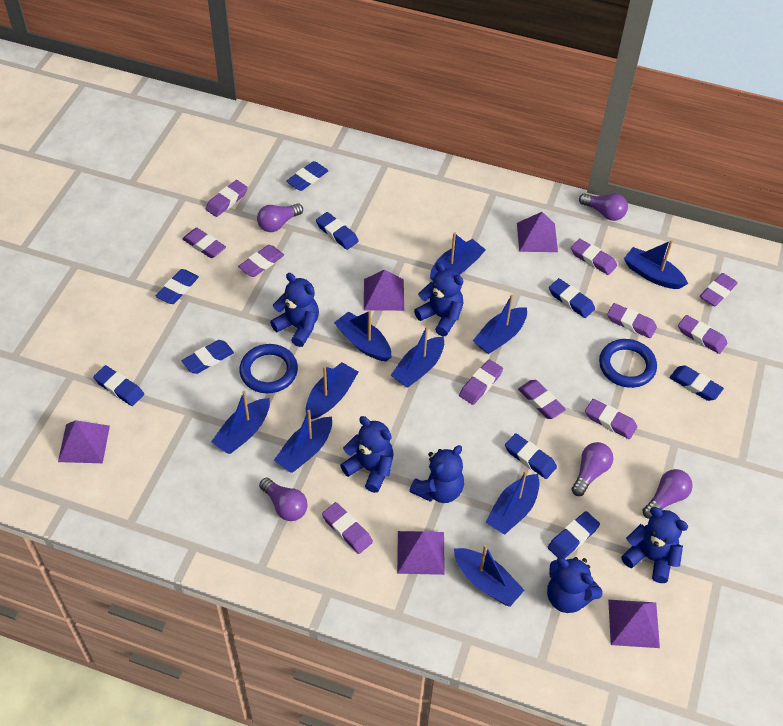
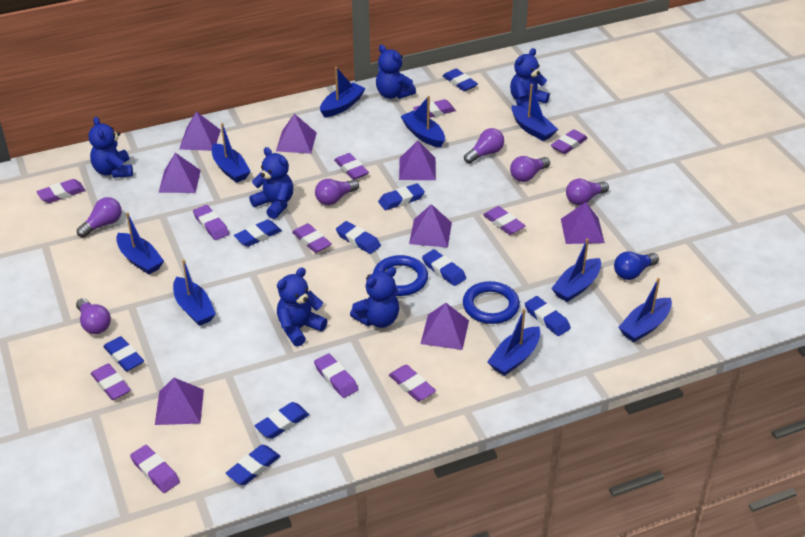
blue boat: [211,391,270,454] [274,410,332,473] [306,362,358,419] [334,310,391,361] [391,326,444,388] [430,232,486,281] [454,545,525,607] [473,294,527,354] [486,470,540,535] [624,240,688,289] = 10 -> [116,212,164,275] [173,259,216,326] [212,123,251,183] [320,67,366,117] [400,96,445,148] [487,309,540,376] [512,84,558,141] [551,238,601,302] [618,278,672,342] = 9
blue light bulb: none = 0 -> [614,251,659,280] = 1
purple light bulb: [257,203,303,232] [259,477,308,521] [571,442,613,496] [579,194,628,221] [643,469,693,519] = 5 -> [76,298,111,334] [77,197,122,238] [315,179,359,205] [464,128,504,164] [510,156,550,182] [566,179,609,205] = 6
purple pyramid: [58,420,110,463] [364,269,404,311] [397,531,445,575] [517,212,558,252] [608,600,660,648] = 5 -> [155,378,204,425] [159,153,201,193] [179,111,221,151] [276,114,317,154] [399,141,436,180] [409,204,452,248] [421,303,469,350] [561,202,605,244] = 8

